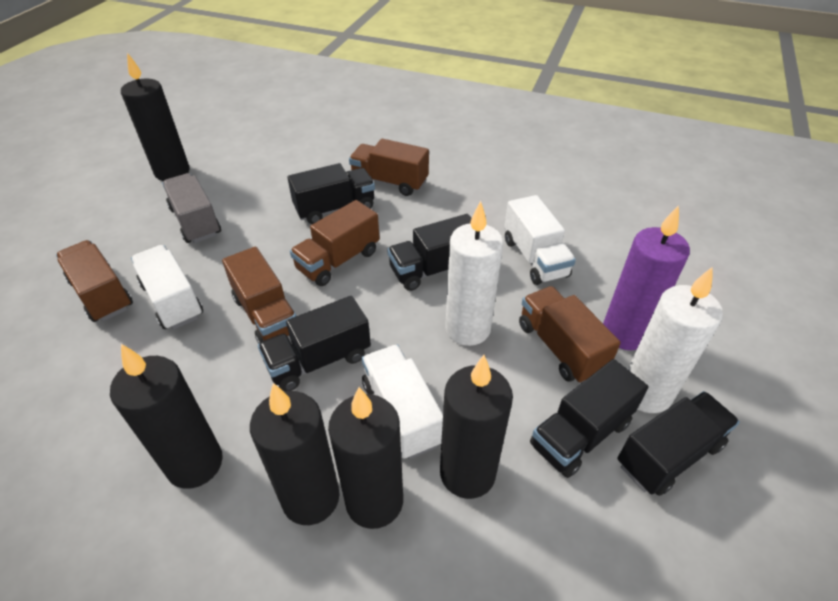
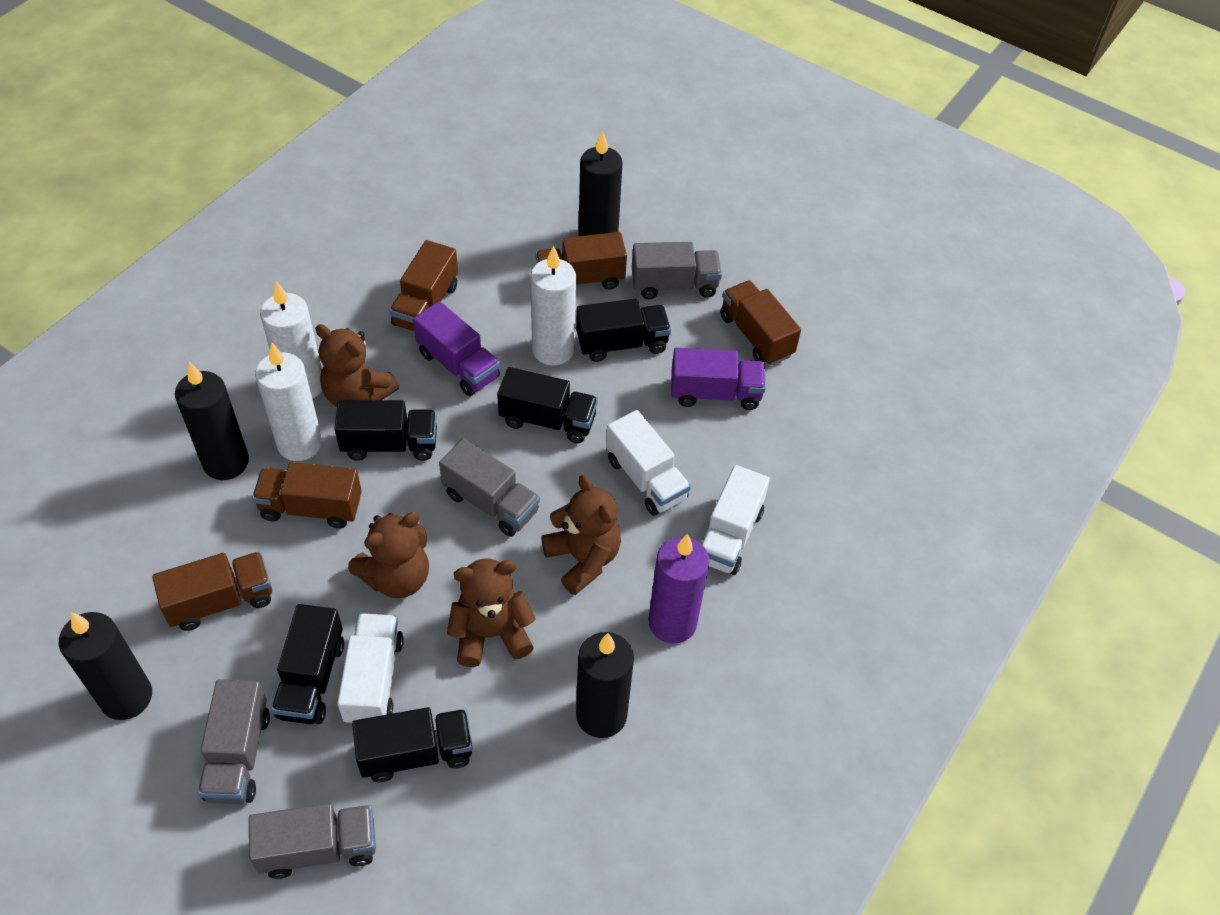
black candle: [110,344,223,489] [121,53,190,181] [250,383,340,525] [328,387,403,529] [440,355,513,499] = 5 -> [59,612,152,720] [175,362,249,480] [576,632,634,738] [578,131,623,236] = 4
brown teddy bear: none = 0 -> [315,324,399,407] [348,512,429,598] [447,558,536,667] [541,475,621,595] = 4
grey truck: [162,173,221,243] = 1 -> [198,679,270,804] [249,803,376,879] [439,439,540,537] [632,242,722,299] = 4
purple truck: none = 0 -> [413,301,500,396] [671,348,766,410] = 2
white candle: [445,201,503,346] [628,267,723,413] = 2 -> [255,343,322,461] [260,281,322,399] [531,246,576,366] = 3

